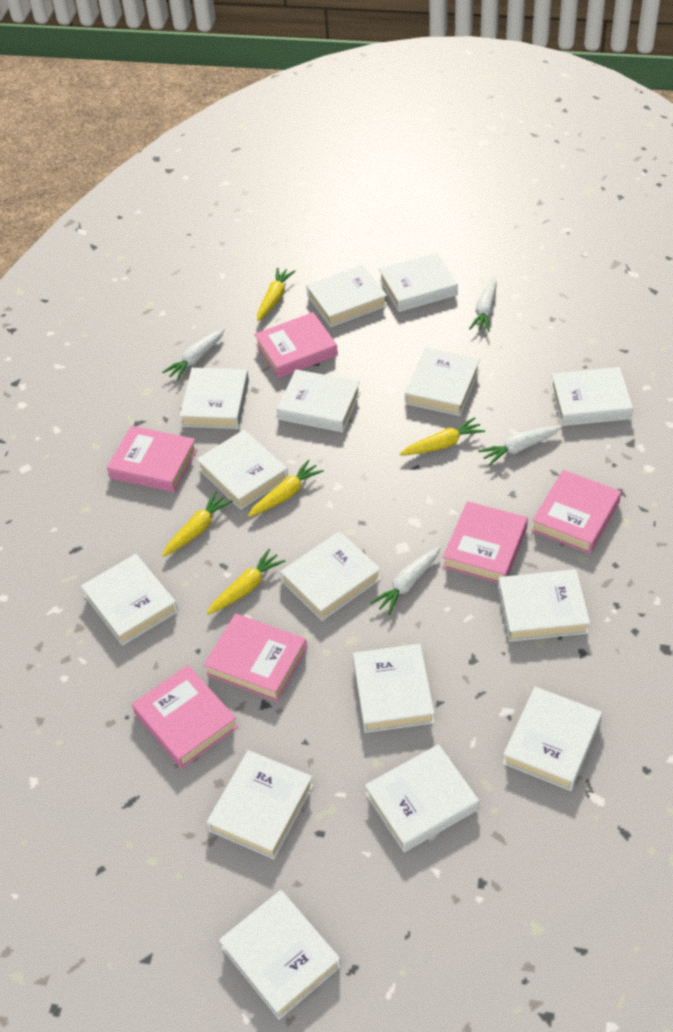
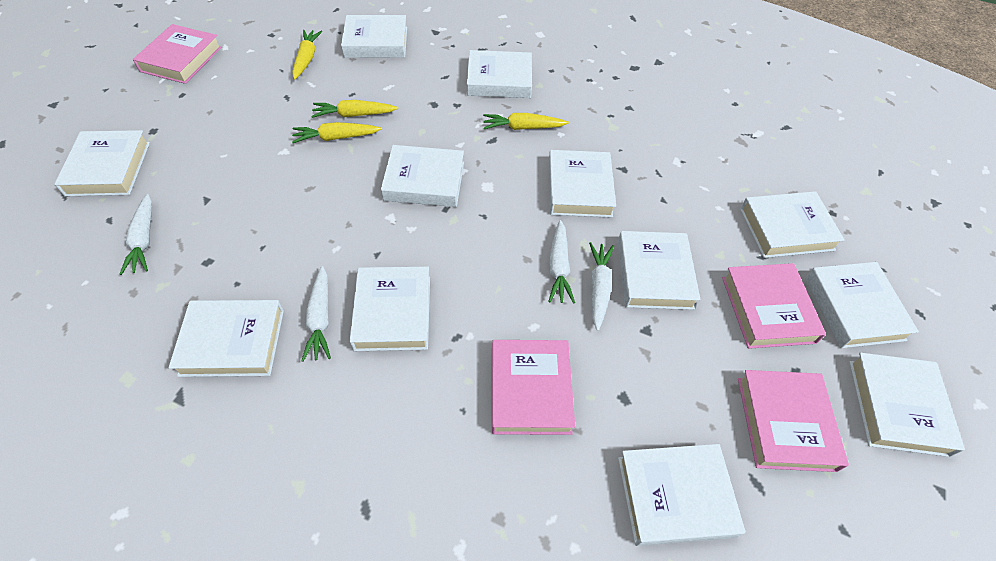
pink book: [107,426,197,492] [132,665,238,769] [204,613,307,702] [254,312,338,378] [443,501,528,583] [531,470,621,554] = 6 -> [133,24,222,84] [492,340,575,435] [722,263,826,349] [738,370,849,472] = 4
white book: [81,554,178,646] [180,368,249,429] [197,430,288,510] [207,750,314,859] [219,890,341,1020] [277,369,361,432] [280,531,381,621] [306,265,387,327] [353,644,434,733] [365,744,479,852] [379,253,458,312] [405,348,480,416] [498,569,590,642] [503,687,602,791] [551,367,633,426] = 15 -> [54,130,150,196] [169,300,284,377] [341,15,407,58] [349,267,430,351] [381,145,464,207] [467,50,532,98] [548,150,616,218] [617,231,700,310] [618,444,746,546] [740,191,845,258] [805,262,919,348] [849,353,965,457] = 12
yellow carrot: [162,491,233,557] [207,549,285,615] [248,459,324,517] [257,267,295,321] [400,417,485,455] = 5 -> [292,30,322,80] [292,122,382,143] [311,100,398,118] [483,113,569,130] = 4

